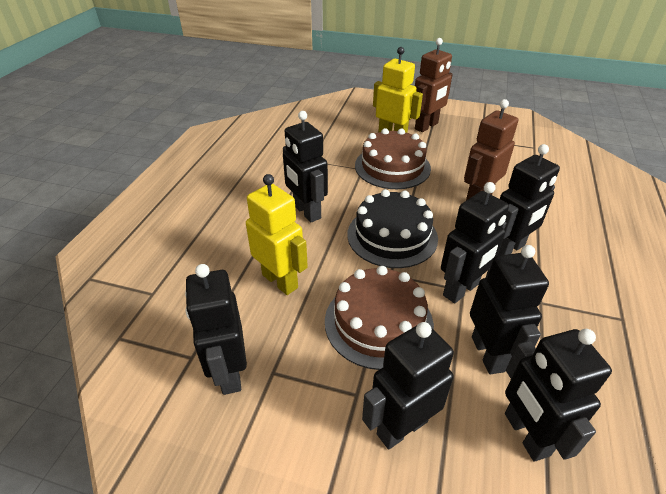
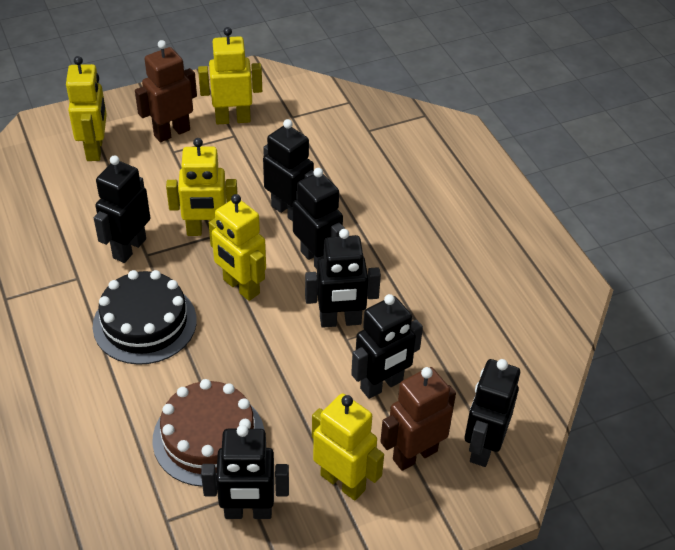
brown cake: [325,266,434,370] [355,128,431,189] = 2 -> [152,379,264,487] = 1
yellow robot: [246,174,308,295] [373,47,423,133] = 2 -> [66,56,107,161] [166,138,238,236] [198,27,262,125] [209,194,266,301] [312,394,384,500] = 5

